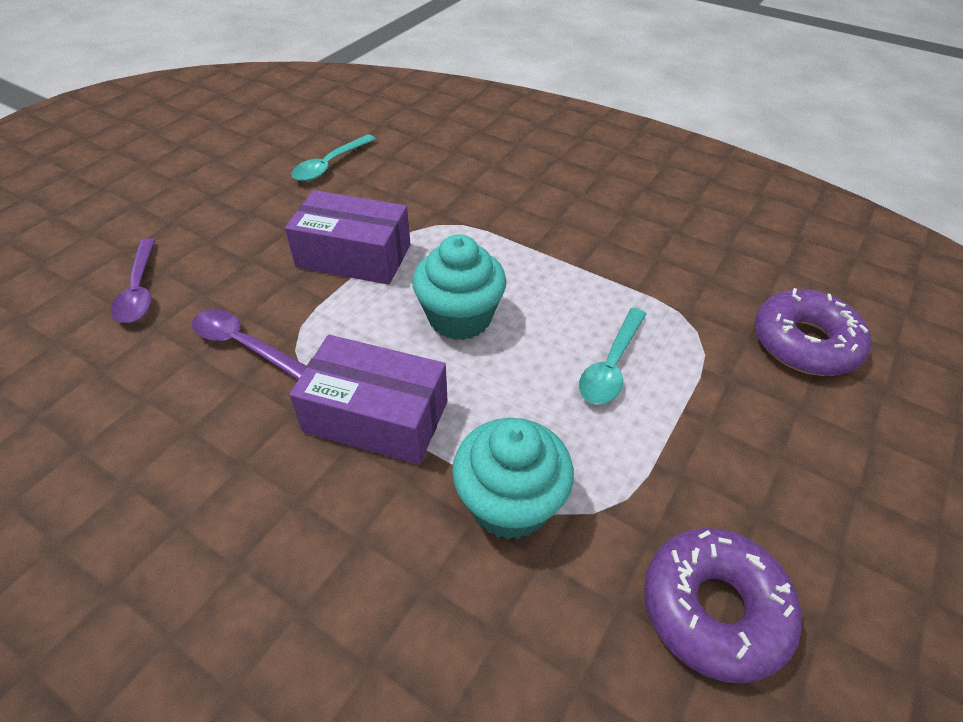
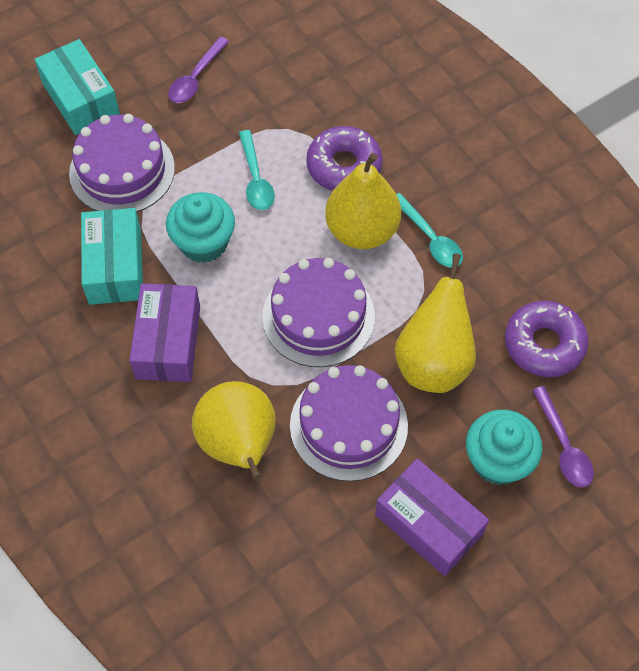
purple cake: none = 0 -> [69,114,175,212] [262,258,375,367] [290,365,408,481] = 3
turquoise box: none = 0 -> [35,39,120,135] [81,208,143,305] = 2
yellow pear: none = 0 -> [192,381,276,481] [325,153,401,249] [395,254,476,393] = 3

